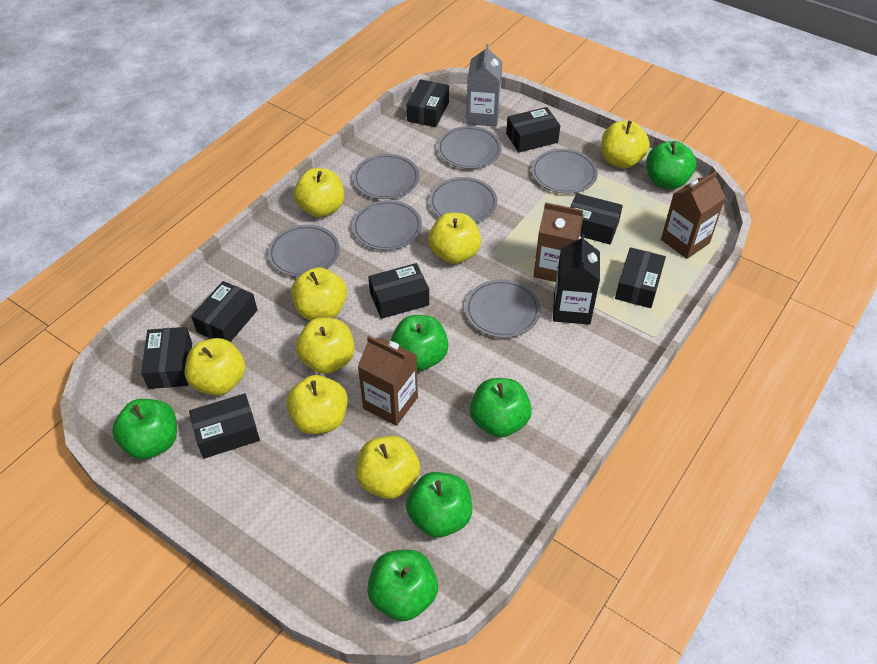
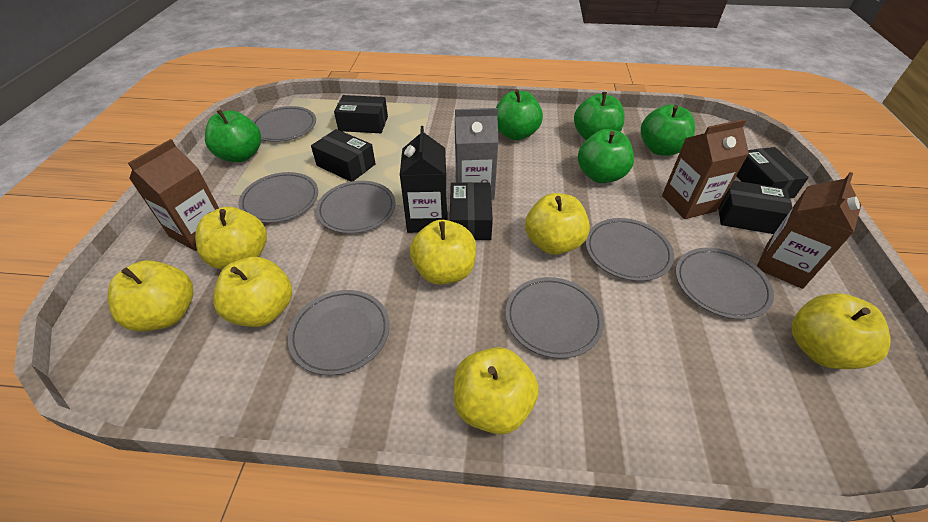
black box: [141,327,192,389] [189,393,260,459] [191,281,257,342] [368,263,429,319] [407,79,449,127] [506,107,560,152] [571,193,623,244] [615,247,666,308] = 8 -> [311,129,375,182] [334,95,388,133] [450,182,493,240] [718,181,792,234] [736,147,809,198] = 5
green apple: [112,399,177,459] [367,550,438,621] [391,315,449,371] [406,472,472,538] [470,378,532,438] [646,141,696,189] = 6 -> [205,109,262,162] [496,90,543,140] [574,92,625,140] [578,129,634,183] [641,105,695,156] = 5
yellow apple: [185,338,245,396] [286,375,348,434] [291,267,347,320] [294,168,344,217] [296,318,354,374] [356,436,420,499] [428,213,481,264] [601,121,650,168] = 8 -> [108,260,193,332] [195,207,267,270] [213,257,292,327] [410,220,476,285] [454,347,539,434] [525,193,590,255] [792,293,890,369] = 7

